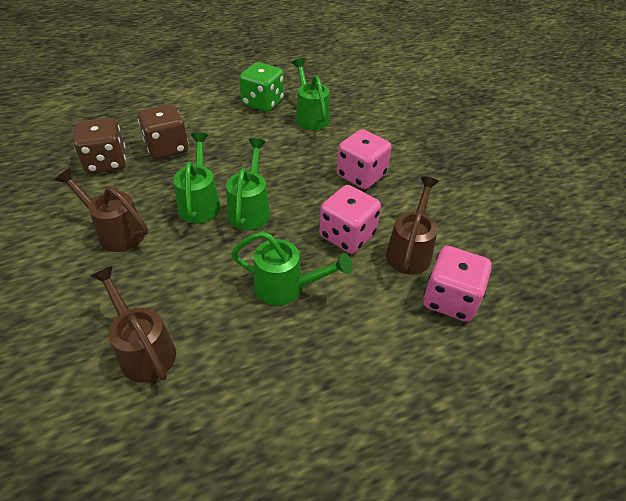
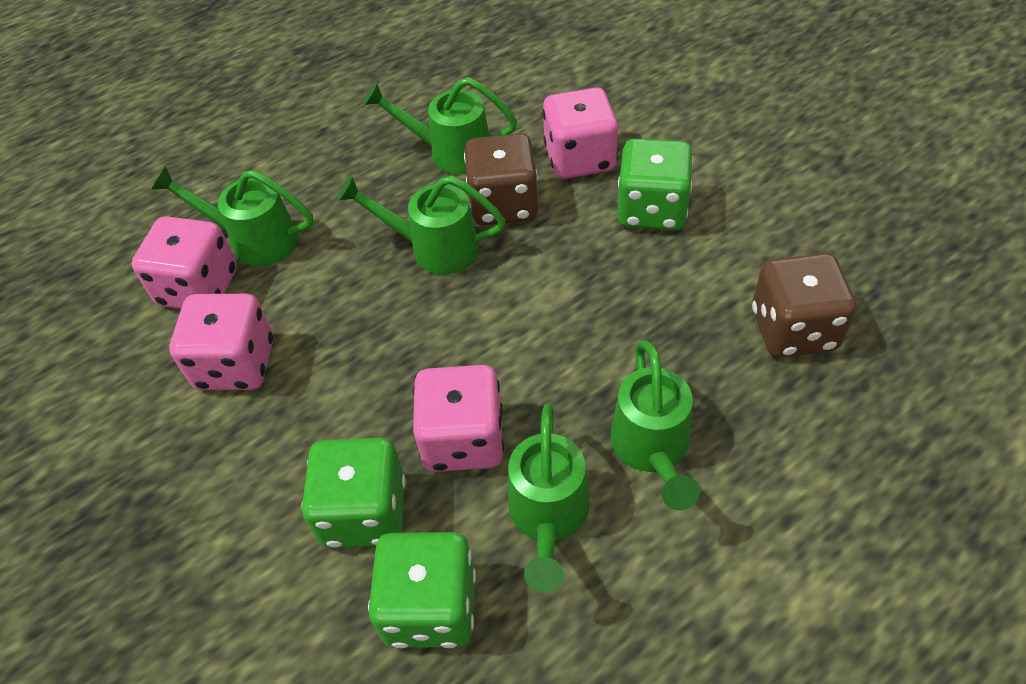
brown watering can: [55,168,148,252] [91,266,176,383] [386,176,439,274] = 3 -> none = 0
green dice: [239,62,284,112] = 1 -> [302,438,406,548] [368,532,476,648] [617,139,693,231] = 3
green watering can: [173,132,221,224] [226,138,270,230] [231,231,353,305] [292,58,330,130] = 4 -> [151,166,313,266] [337,176,506,274] [363,77,517,174] [508,403,590,593] [610,340,700,510] = 5
pink dice: [319,185,381,254] [337,129,392,189] [423,246,492,322] = 3 -> [131,216,237,309] [170,294,273,390] [413,365,504,472] [543,87,618,179] = 4

